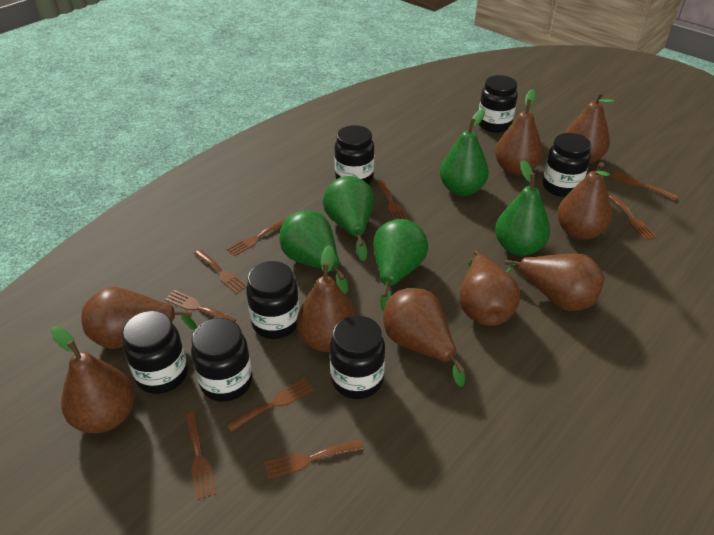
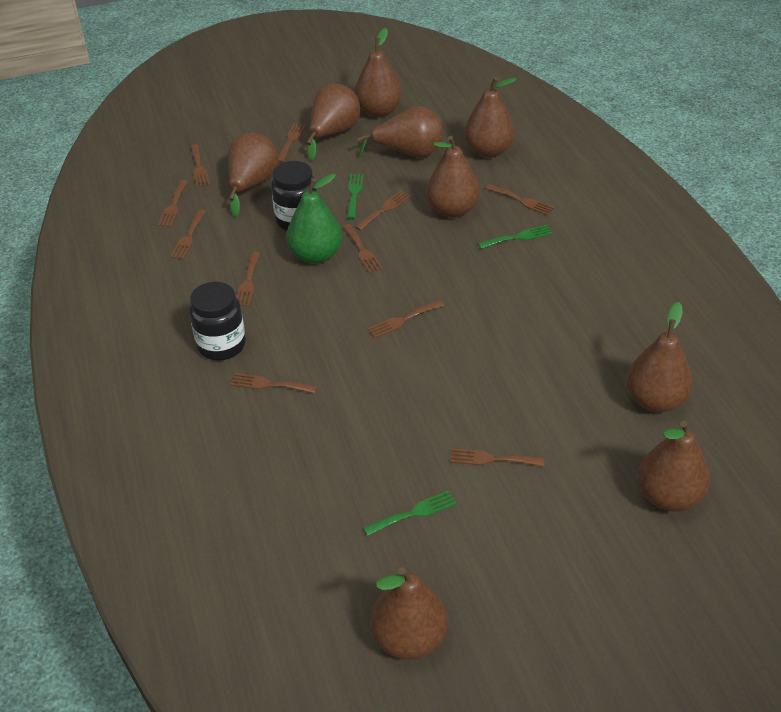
black jar: [122,311,188,394] [191,318,253,402] [246,261,300,339] [330,316,385,399] [334,125,374,184] [479,75,518,133] [542,133,591,197] = 7 -> [189,282,246,360] [271,161,317,231] = 2
brown fork: [165,290,236,322] [185,412,216,500] [194,250,247,294] [226,218,286,256] [226,378,314,432] [264,440,363,479] [377,180,408,220] [609,195,657,241] [611,171,678,201] = 9 -> [158,180,188,227] [170,209,206,259] [191,144,210,187] [230,373,317,393] [236,252,260,306] [278,123,306,163] [343,224,383,273] [355,190,411,231] [367,300,444,338] [450,448,545,466] [485,184,555,216] = 11
green fork: none = 0 -> [347,174,364,219] [363,491,457,536] [478,225,553,249] = 3
green pear: [280,210,348,294] [323,176,374,261] [373,219,428,311] [440,109,489,196] [495,160,550,256] = 5 -> [286,173,342,264] = 1

